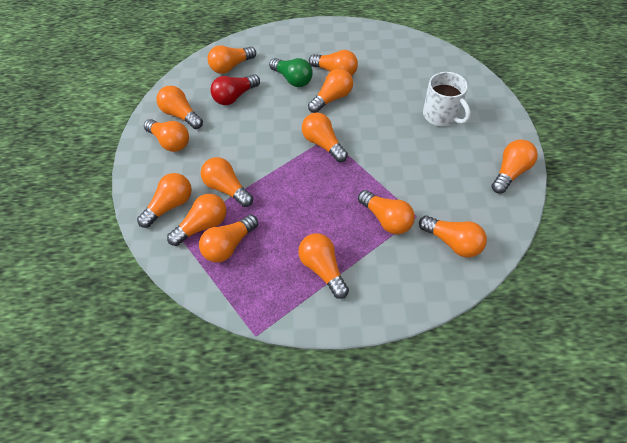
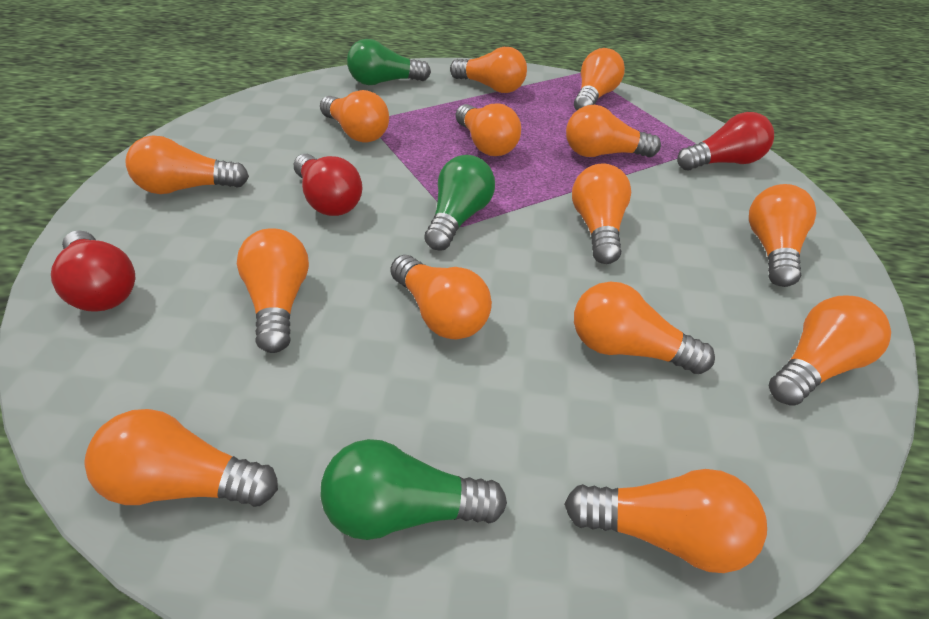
green light bulb: [269,58,313,87] = 1 -> [320,439,507,540] [347,39,431,85] [424,155,495,251] = 3
red light bulb: [210,74,260,105] = 1 -> [51,230,135,312] [294,154,362,216] [677,112,774,170] = 3
white mug: [423,72,471,126] = 1 -> none = 0

